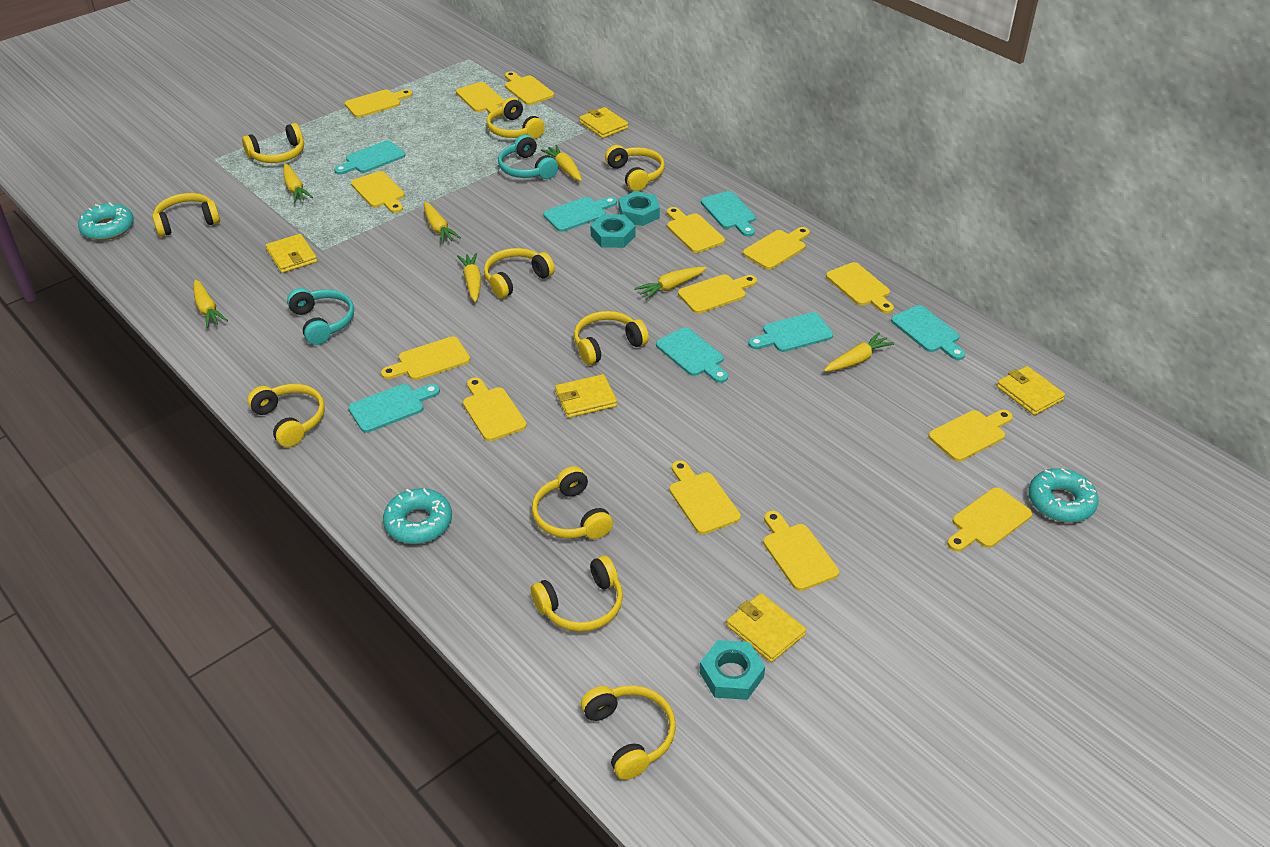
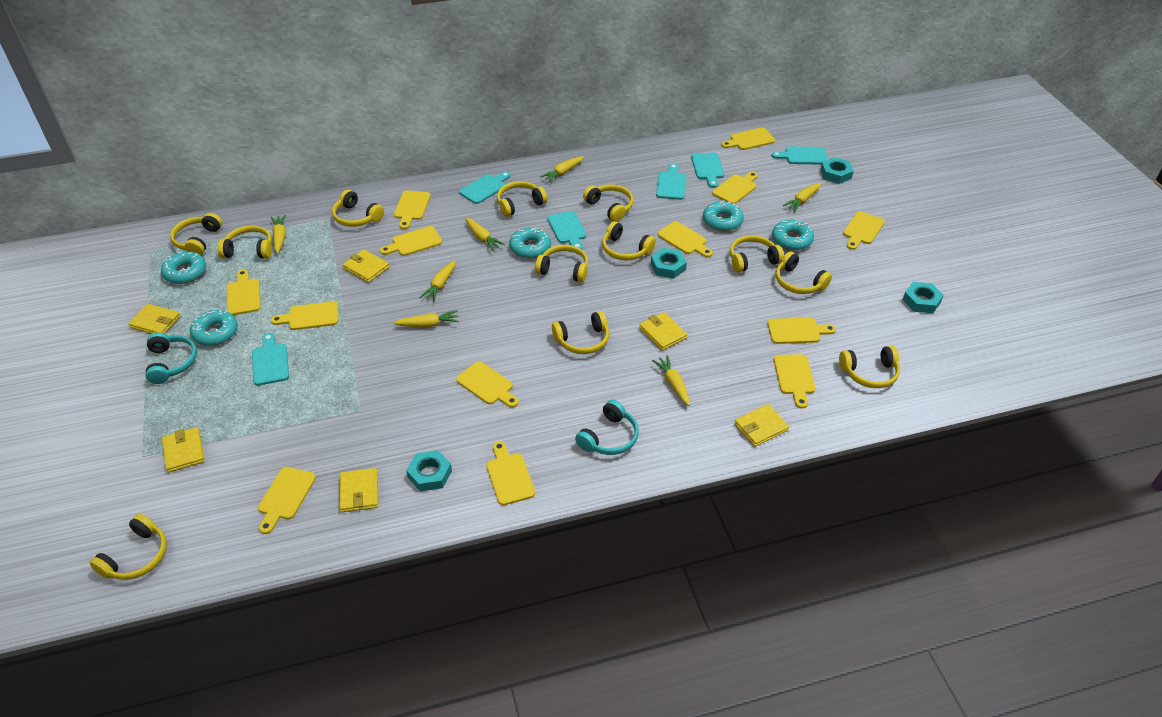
turquoise cutting board: [334,140,405,175] [348,384,440,433] [543,197,617,232] [656,327,728,383] [701,191,756,237] [748,312,833,352] [891,305,965,360] = 7 -> [252,333,289,386] [459,171,510,204] [547,211,587,250] [656,163,686,200] [691,153,724,188] [772,146,828,165] = 6
turquoise donut: [78,202,134,240] [383,488,452,544] [1029,468,1098,522] = 3 -> [161,251,206,284] [190,310,238,346] [509,227,551,259] [703,201,744,231] [772,220,814,250] = 5
turquoise nut: [590,214,636,248] [619,191,660,226] [700,640,765,700] = 3 -> [406,450,452,492] [651,248,687,278] [820,157,853,184] [903,282,944,313] = 4
yellow cutting board: [345,89,413,117] [351,171,405,213] [381,336,470,380] [456,82,504,117] [463,378,527,441] [505,71,554,105] [667,207,725,253] [669,460,741,534] [678,274,757,314] [743,227,810,270] [763,511,839,591] [826,262,894,313] [928,410,1013,461] [947,487,1032,551] = 14 -> [227,269,261,315] [258,467,316,534] [271,301,338,330] [380,226,442,256] [394,191,431,229] [456,361,519,408] [486,441,535,505] [658,221,713,257] [712,172,758,204] [721,128,775,150] [767,318,836,344] [774,354,816,409] [843,211,885,250] = 13
yellow headphones: [152,193,220,237] [242,123,304,163] [247,384,325,447] [484,248,555,298] [487,97,545,139] [531,555,623,632] [532,466,613,539] [574,311,649,365] [581,685,676,780] [605,145,665,191] = 10 -> [90,514,167,580] [170,213,222,255] [218,226,272,259] [332,189,384,227] [497,181,547,217] [535,245,588,282] [552,311,609,354] [583,184,633,222] [602,221,656,260] [730,235,784,272] [776,251,832,294] [839,346,900,388] = 12
yellow wallet: [266,234,317,273] [555,374,617,418] [579,107,628,138] [726,593,806,662] [997,366,1065,415] = 5 -> [128,304,180,334] [162,427,204,473] [339,468,378,512] [343,249,389,283] [639,312,687,351] [734,404,789,447] = 6

